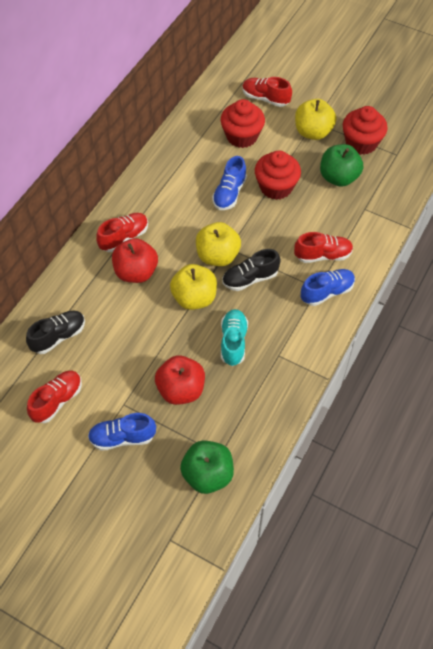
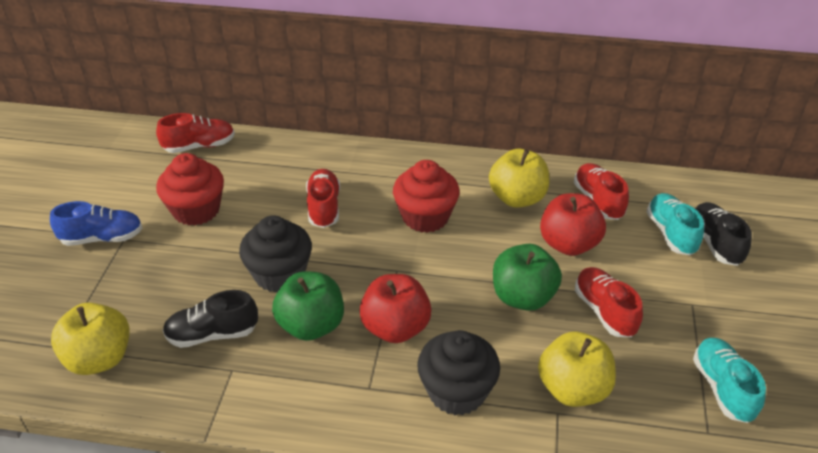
black cupcake: none = 0 -> [239,215,312,293] [417,330,500,416] = 2
blue shoe: [88,413,156,451] [212,156,247,210] [301,269,355,306] = 3 -> [50,201,142,246] = 1
red cupcake: [220,99,265,148] [255,151,301,200] [343,106,388,155] = 3 -> [156,153,224,226] [393,160,460,233] = 2
turquoise shoe: [221,309,248,366] = 1 -> [646,193,704,256] [693,338,766,423] = 2

